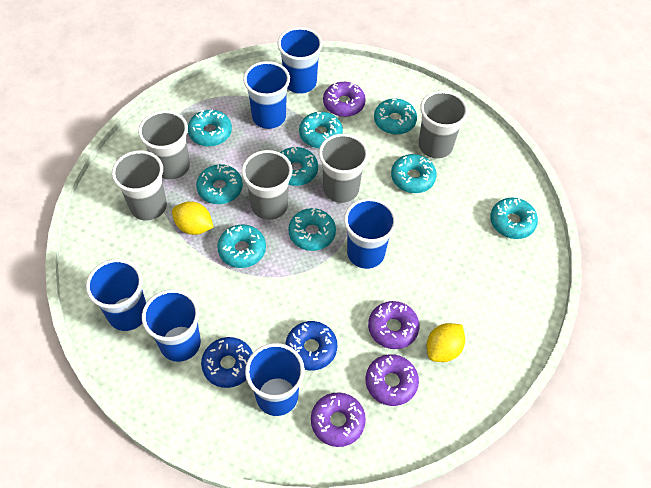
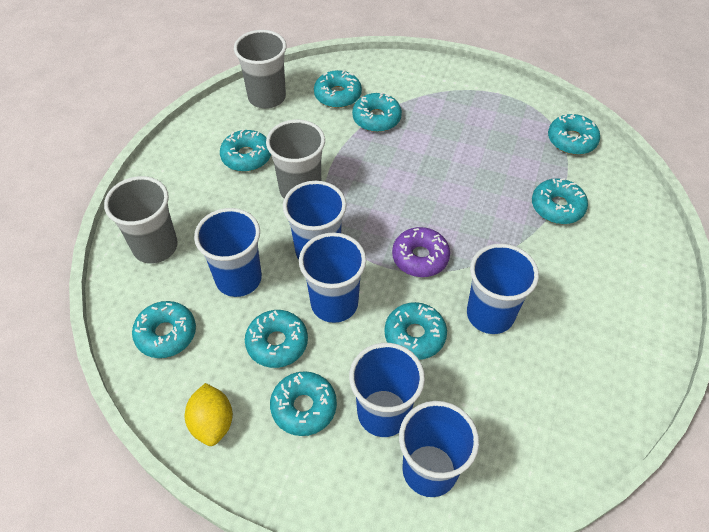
blue donut: [201,337,253,388] [286,321,337,370] = 2 -> none = 0
grey cup: [112,150,167,221] [138,110,190,180] [242,150,292,220] [319,134,369,203] [419,91,468,159] = 5 -> [104,176,178,264] [234,30,286,109] [266,119,325,198] = 3
purple donut: [311,393,366,447] [323,82,366,117] [366,354,419,406] [368,301,419,349] = 4 -> [392,227,450,277] = 1
yellow lemon: [172,201,214,235] [427,323,465,362] = 2 -> [185,383,233,446] = 1

